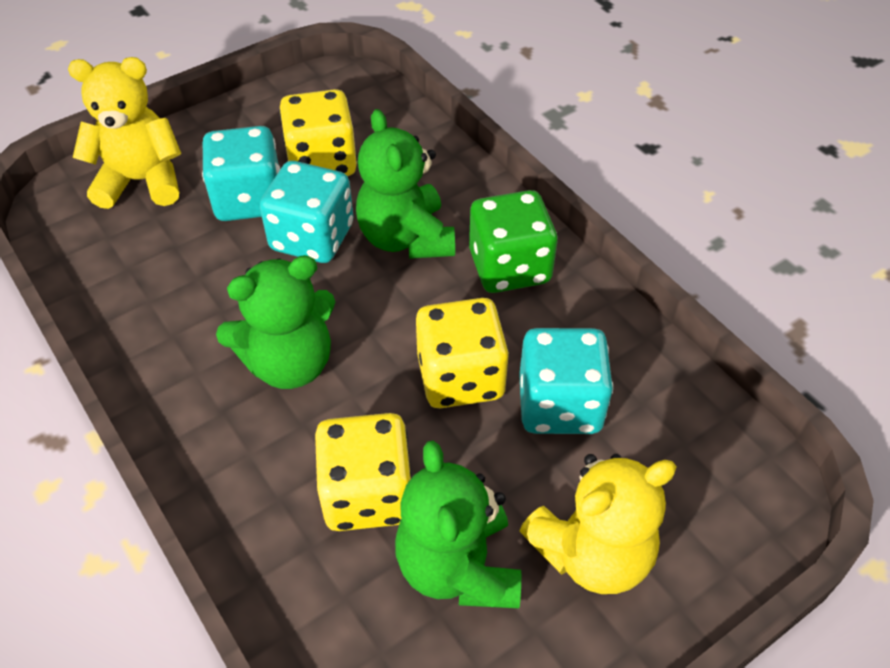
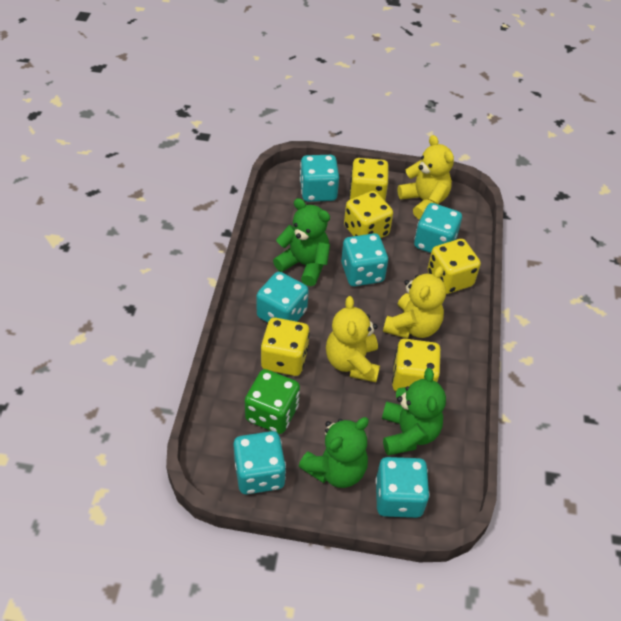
turquoise dice: [202,126,280,221] [260,161,353,263] [519,328,613,434] = 3 -> [233,431,286,494] [256,272,309,323] [300,155,339,202] [341,233,388,286] [375,457,429,518] [414,203,462,253] = 6
yellow dice: [279,89,357,176] [315,413,412,531] [416,298,509,408] = 3 -> [261,318,310,376] [344,191,393,238] [349,158,389,200] [392,339,441,391] [427,239,481,294] = 5
yellow teddy bear: [68,57,181,209] [519,454,677,594] = 2 -> [326,296,380,382] [383,266,446,339] [398,135,454,220] = 3

